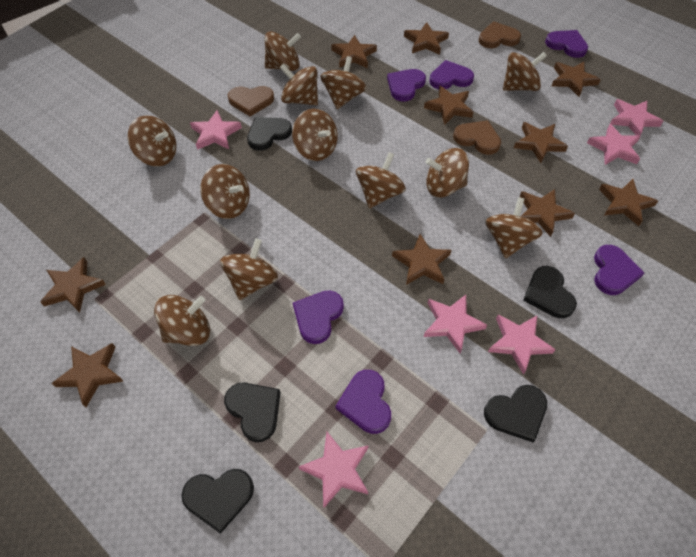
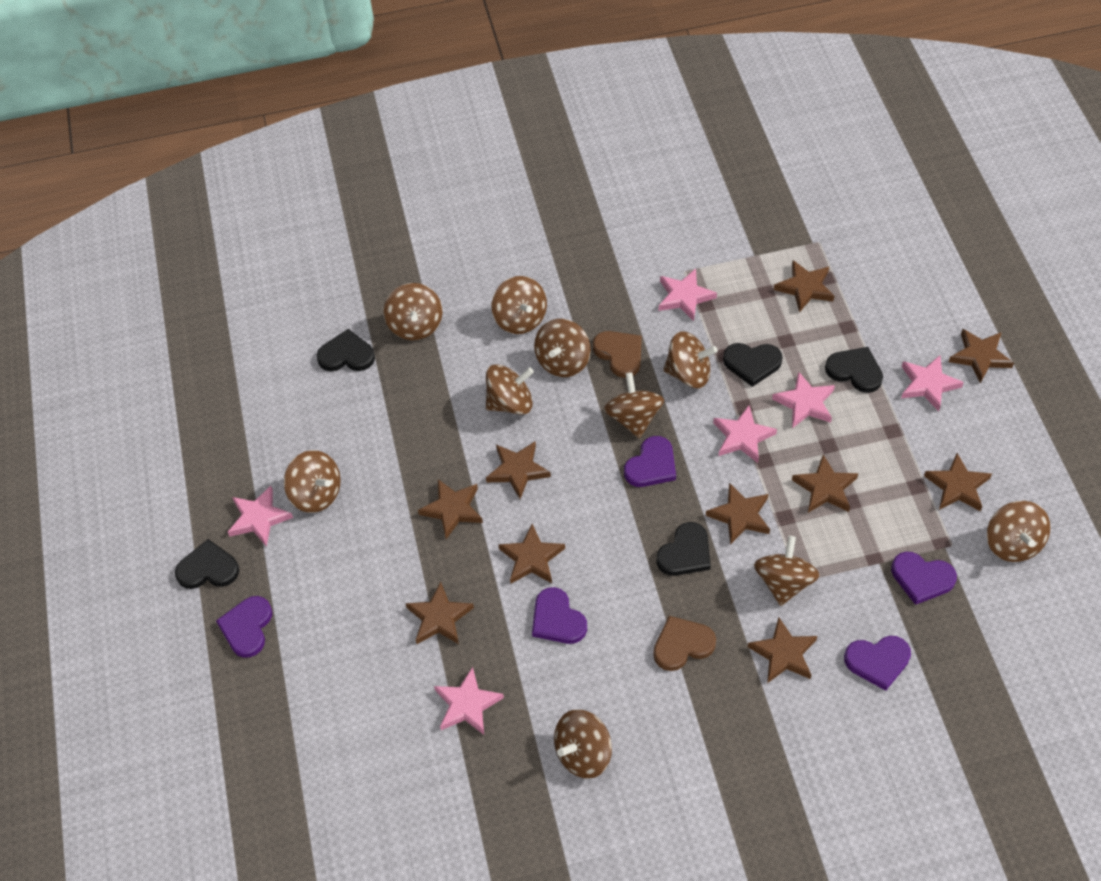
brown heart: [228,86,274,116] [453,120,501,155] [479,21,521,48] = 3 -> [593,331,642,378] [653,616,716,671] = 2
brown spinning top: [128,115,176,167] [154,295,210,346] [200,164,250,219] [220,238,278,300] [265,31,301,71] [279,64,318,105] [292,109,338,161] [320,56,366,109] [356,152,406,208] [425,148,469,198] [485,197,543,258] [503,52,547,91] = 12 -> [284,450,341,513] [384,283,443,340] [486,364,534,415] [492,276,547,334] [534,319,591,377] [554,709,612,779] [604,372,664,439] [663,331,718,388] [754,536,820,606] [987,501,1051,562] = 10
purple heart: [293,290,344,344] [335,370,391,434] [387,69,426,101] [429,60,474,89] [545,30,588,58] [594,245,644,295] = 6 -> [216,596,272,658] [532,587,587,644] [624,436,676,487] [844,636,911,691] [891,552,957,605] = 5

